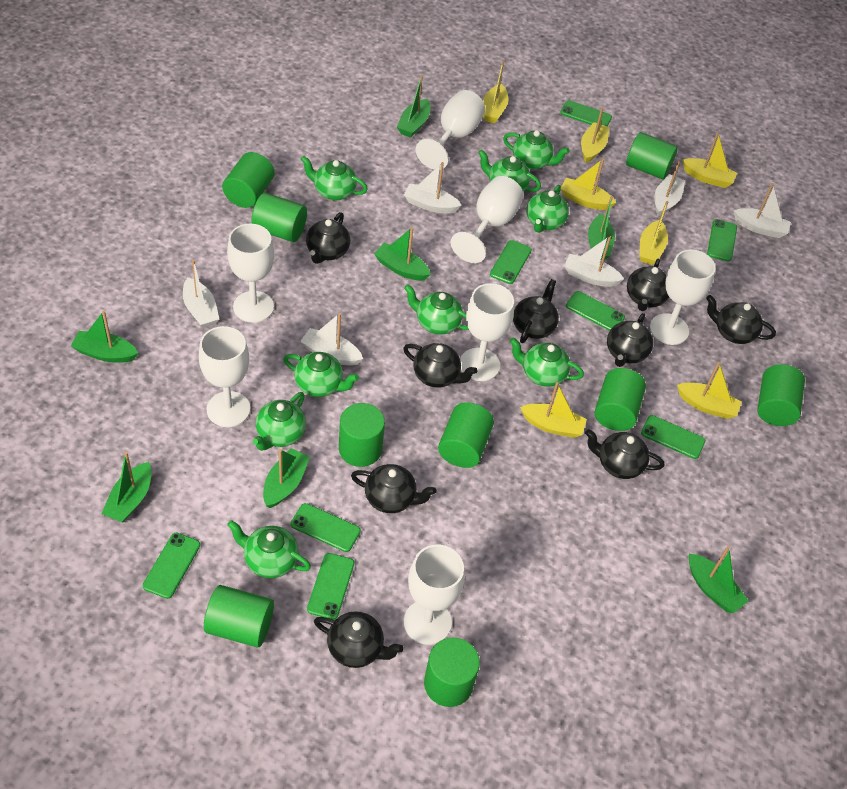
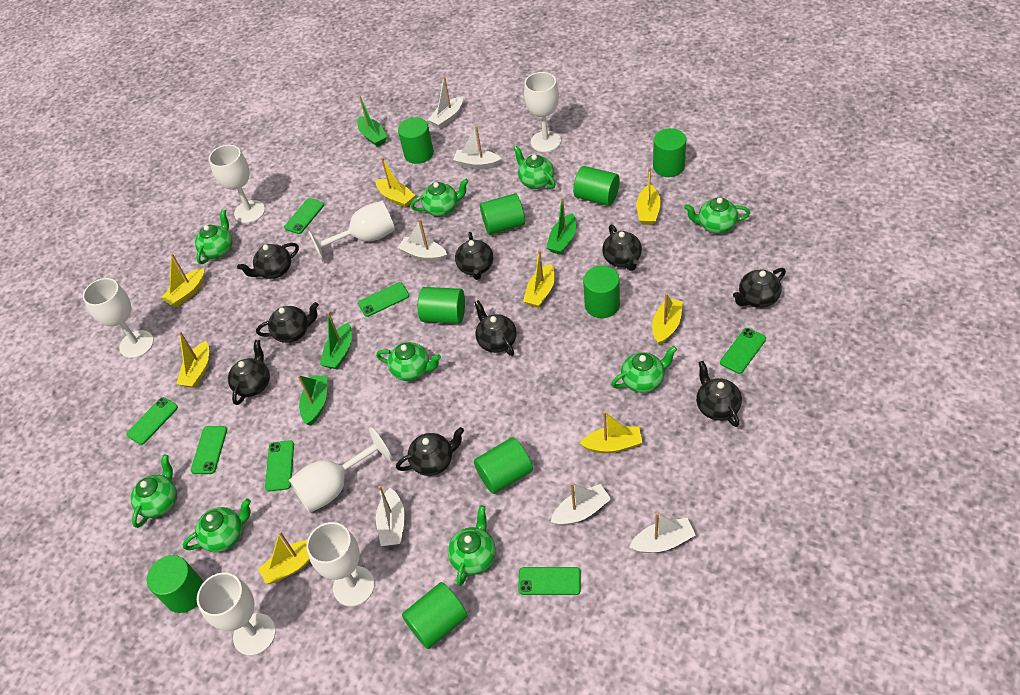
green boat: [71,311,138,363] [102,452,152,522] [263,448,310,508] [374,227,431,281] [397,75,430,138] [588,196,615,260] [689,546,749,613] = 7 -> [298,375,327,426] [320,312,352,369] [357,96,387,147] [546,197,576,255] = 4
green phone: [143,533,200,599] [291,503,361,552] [307,553,354,620] [490,240,532,284] [560,100,612,127] [566,291,625,331] [641,415,706,459] [707,219,737,262] = 8 -> [126,397,178,445] [191,426,227,474] [265,440,294,492] [284,198,324,234] [358,282,409,317] [518,567,581,595] [720,328,766,374] = 7
yellow boat: [483,61,509,123] [520,382,587,438] [561,159,616,210] [581,107,610,163] [639,201,668,265] [677,362,742,419] [682,132,737,188] = 7 -> [161,253,204,307] [176,331,209,388] [258,531,310,584] [376,157,415,208] [523,250,555,308] [580,411,643,453] [637,168,661,225] [652,293,683,345] = 8

